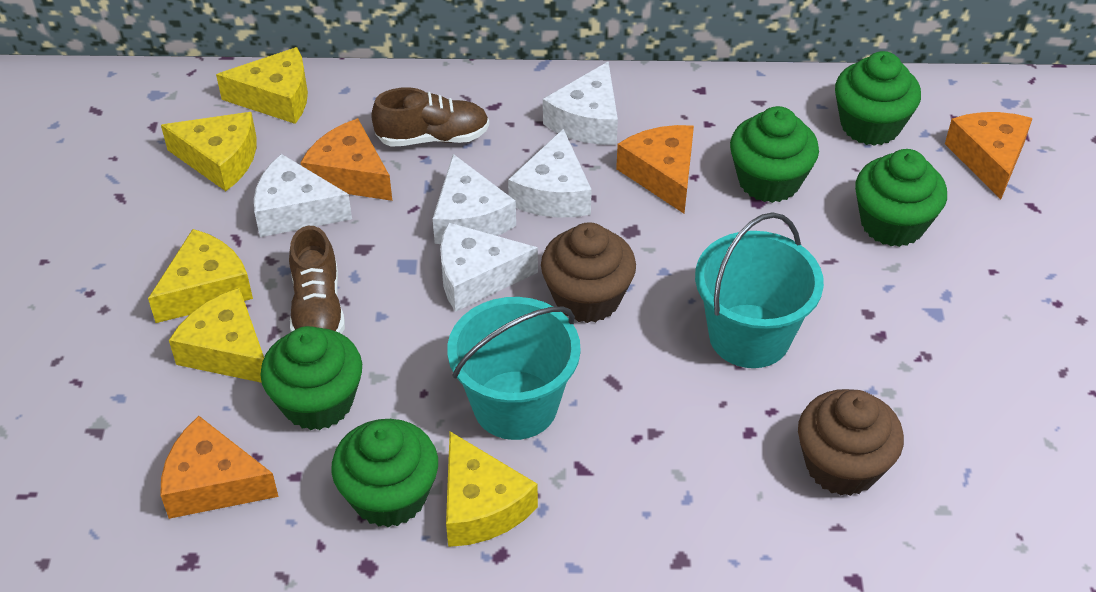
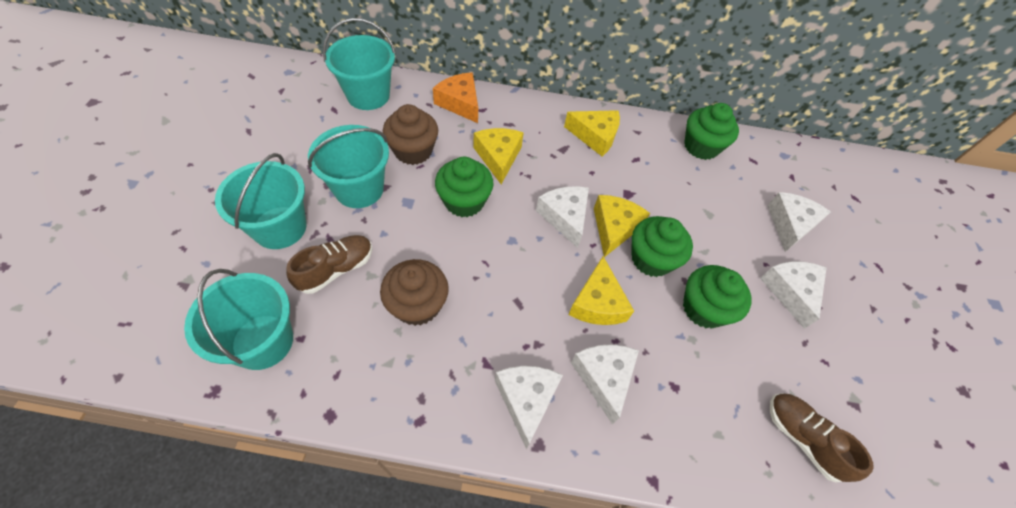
green cupcake: [260,326,362,430] [331,419,438,527] [730,106,819,203] [835,51,921,146] [855,149,947,247] = 5 -> [435,157,494,217] [632,216,693,277] [683,265,752,329] [684,103,739,160] = 4
orange cheese: [160,416,279,519] [300,118,392,201] [616,125,694,213] [945,112,1033,199] = 4 -> [433,72,478,123] = 1
turquoise bucket: [447,297,581,440] [695,212,824,368] = 2 -> [184,269,293,370] [215,153,306,249] [308,125,389,208] [323,18,396,110] = 4
yellow cheese: [148,229,253,323] [161,112,257,191] [169,288,264,383] [216,47,308,124] [446,431,538,547] = 5 -> [473,128,524,184] [564,110,620,156] [568,256,634,325] [594,195,650,257] = 4

